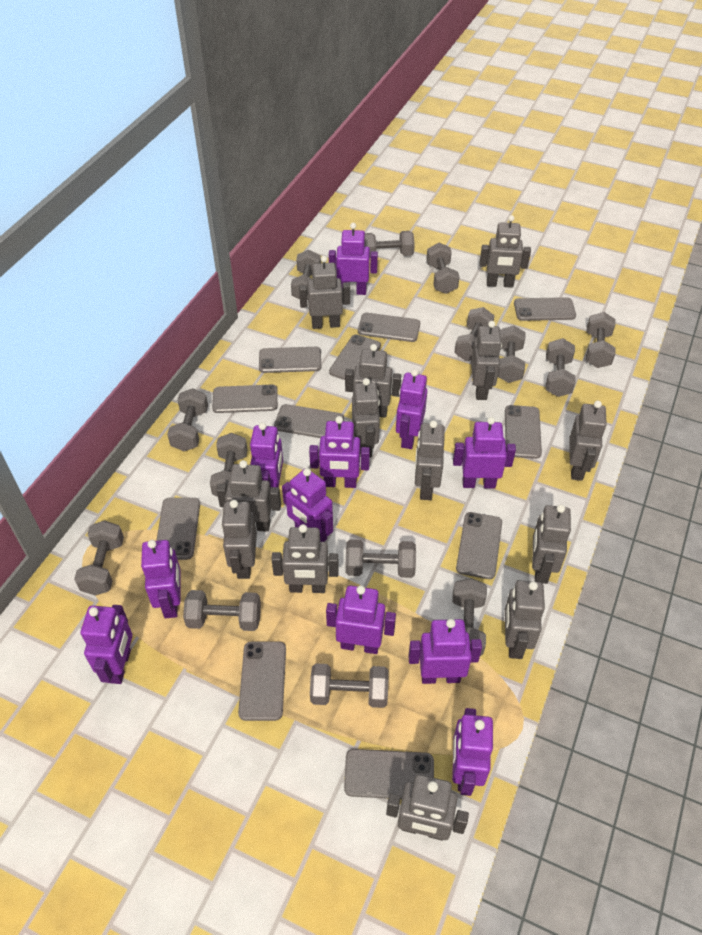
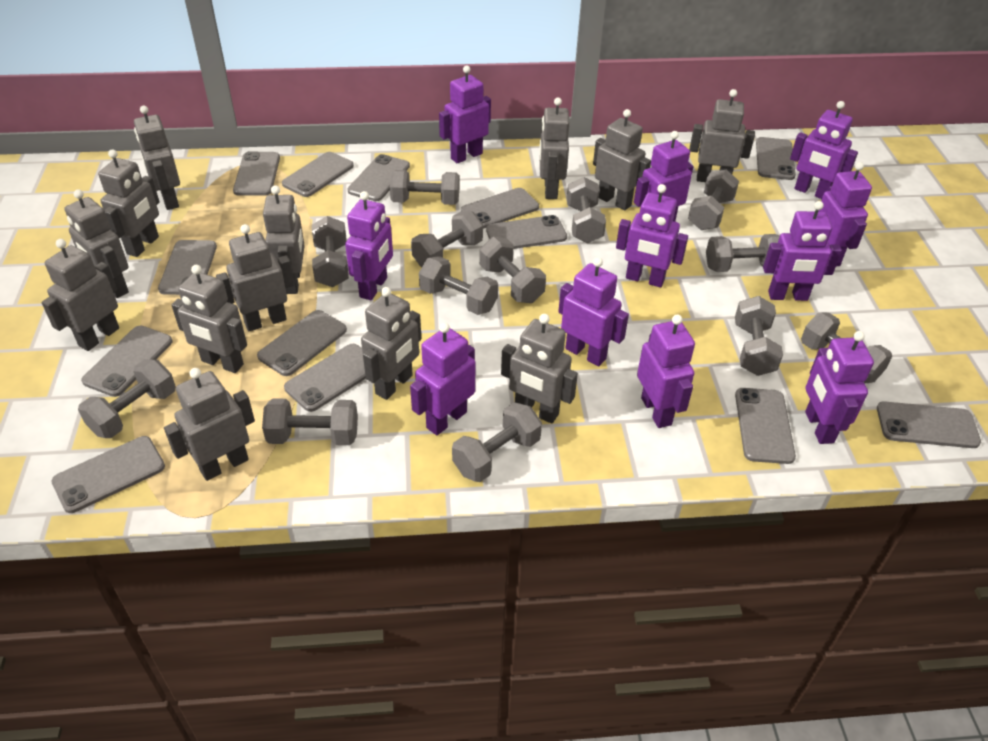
grey dumbbell: [74,520,124,595] [167,388,208,451] [183,590,261,631] [210,433,247,497] [291,250,321,300] [310,663,388,708] [345,539,416,578] [365,231,415,256] [426,243,460,294] [452,578,487,656] [454,307,494,361] [498,325,525,383] [546,338,576,397] [586,312,615,368] = 14 -> [78,359,176,438] [262,398,358,445] [312,216,349,287] [390,170,459,205] [411,211,483,268] [419,256,498,315] [452,402,542,482] [480,237,546,303] [567,177,606,243] [688,170,739,230] [706,234,780,272] [735,296,783,376] [801,313,892,383] = 13
grey phone: [156,498,200,560] [212,385,278,413] [238,641,286,721] [259,347,321,373] [274,404,344,438] [329,334,381,380] [344,749,434,799] [358,313,420,342] [456,512,502,579] [505,405,542,459] [514,297,576,321] = 11 -> [51,436,165,513] [81,326,173,397] [158,240,217,295] [233,151,280,196] [257,310,347,376] [282,152,354,197] [284,344,366,412] [348,154,410,201] [461,188,539,229] [486,215,567,249] [735,388,796,464] [756,137,796,180] [877,401,981,448] = 13

